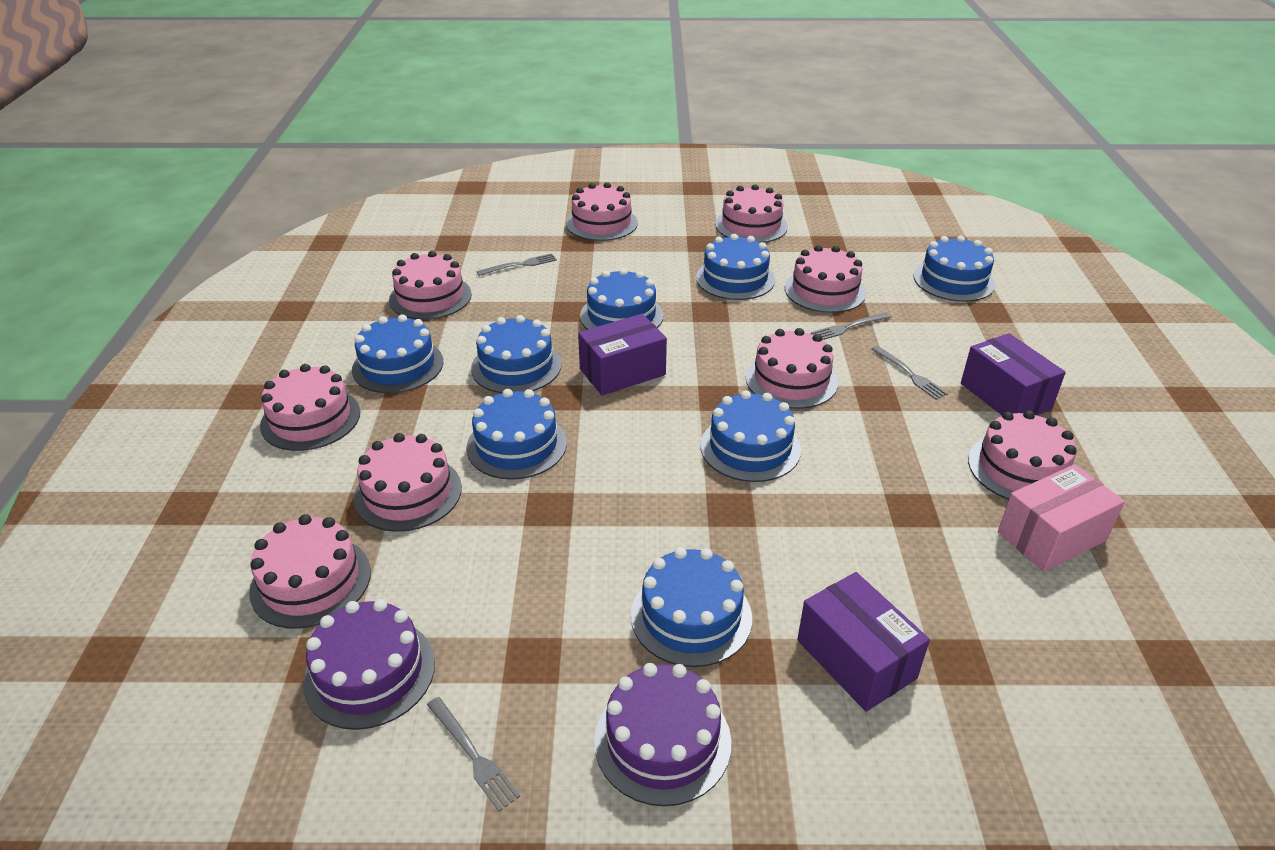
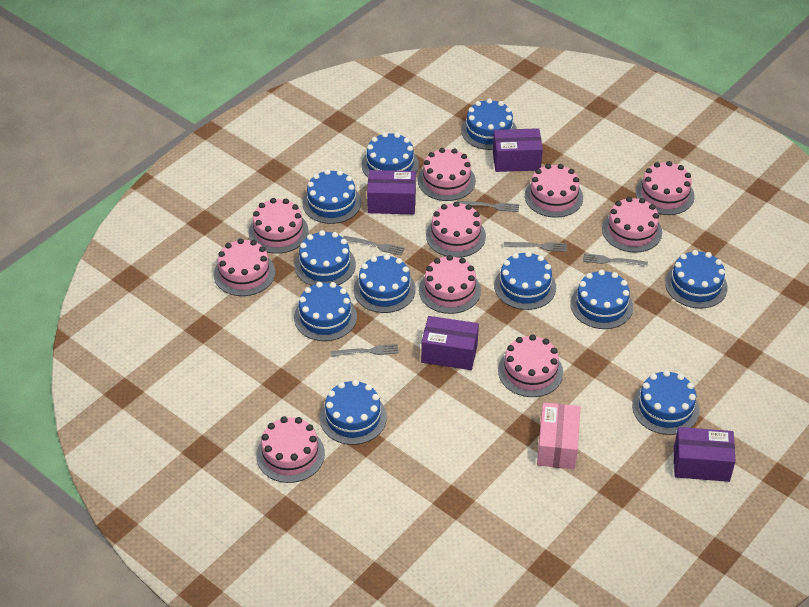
blue cake: [352,314,443,393] [466,389,567,480] [471,315,561,393] [580,268,664,330] [631,547,752,667] [696,234,775,300] [700,390,801,482] [914,235,995,302] = 8 -> [294,282,357,341] [295,230,356,286] [302,169,361,224] [320,380,387,445] [354,254,416,313] [362,132,419,177] [461,99,517,150] [494,251,556,310] [570,270,633,329] [632,370,699,435] [665,250,728,309] = 11
grey fork: [427,697,520,812] [476,253,557,276] [810,312,891,340] [871,346,948,400] = 4 -> [331,344,399,357] [343,236,405,256] [457,201,519,212] [504,242,567,252] [583,253,648,266] = 5
pink cake: [249,514,371,629] [260,364,360,451] [354,433,462,532] [389,251,472,320] [566,182,638,241] [715,184,788,243] [746,328,838,409] [785,245,866,313] [968,410,1076,500] = 9 -> [214,238,275,296] [249,198,309,254] [256,416,325,483] [418,148,476,201] [419,255,481,314] [426,201,486,258] [498,334,563,397] [525,164,583,218] [602,197,662,253] [636,161,695,215] = 10
purple box: [578,314,667,395] [797,572,930,712] [961,333,1066,415] = 3 -> [367,170,416,214] [421,316,479,370] [493,128,543,172] [674,427,736,482] = 4
purple cake: [303,599,435,730] [594,663,731,806] = 2 -> none = 0

